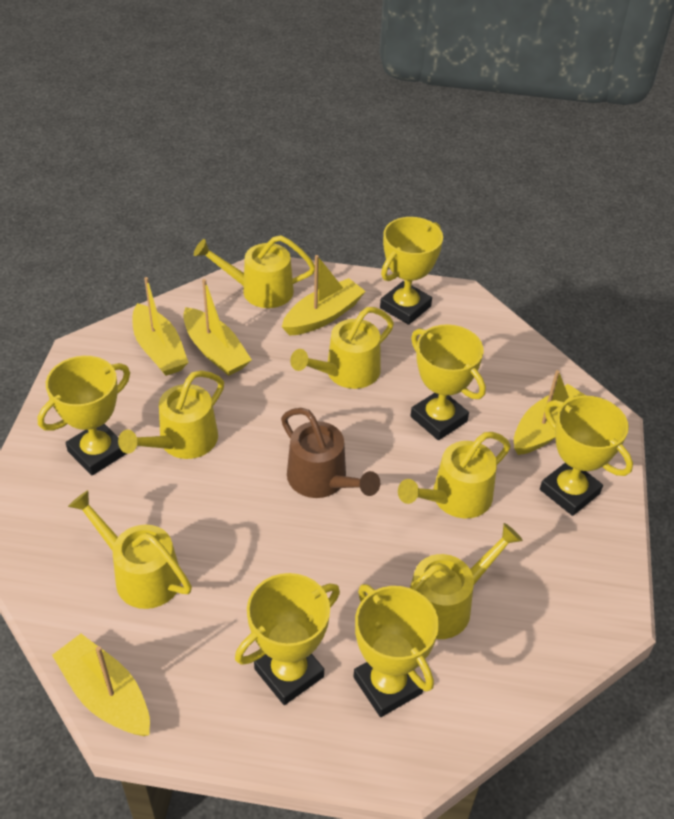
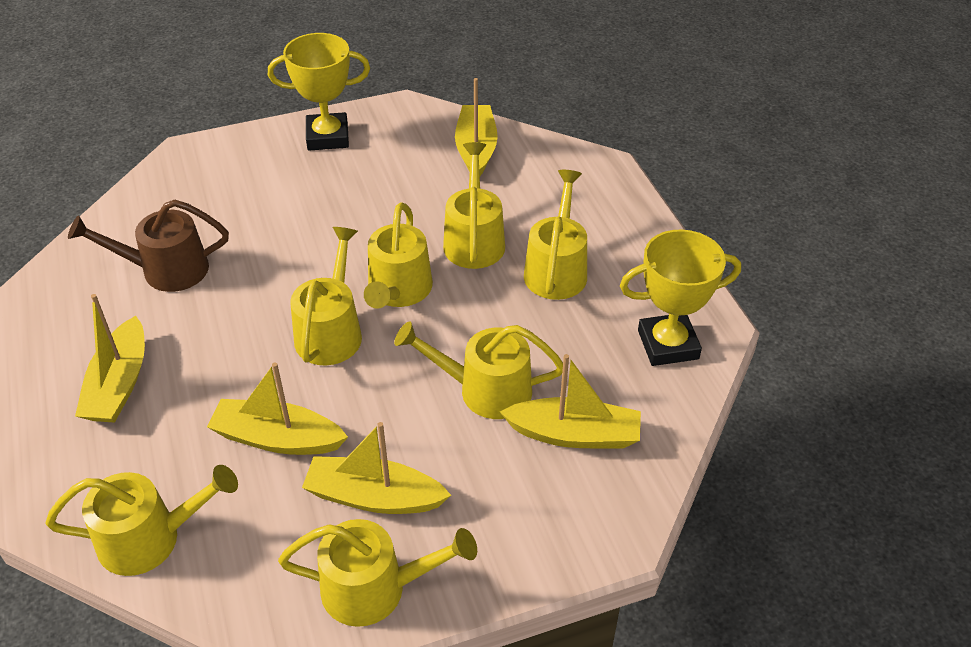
yellow trophy: [38,356,130,475] [235,573,340,705] [353,584,439,717] [380,217,443,325] [411,324,486,440] [540,396,633,516] = 6 -> [268,33,370,151] [620,229,741,366] = 2
yellow watering can: [68,490,192,609] [118,370,224,459] [194,235,315,308] [290,307,394,389] [398,432,511,518] [410,523,523,639] = 6 -> [45,465,238,576] [278,519,477,627] [290,227,362,365] [364,202,433,309] [394,321,563,419] [443,142,505,269] [524,170,587,300] = 7

